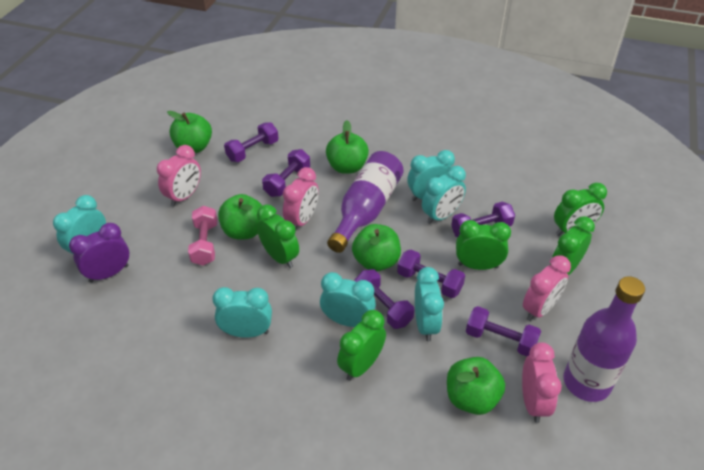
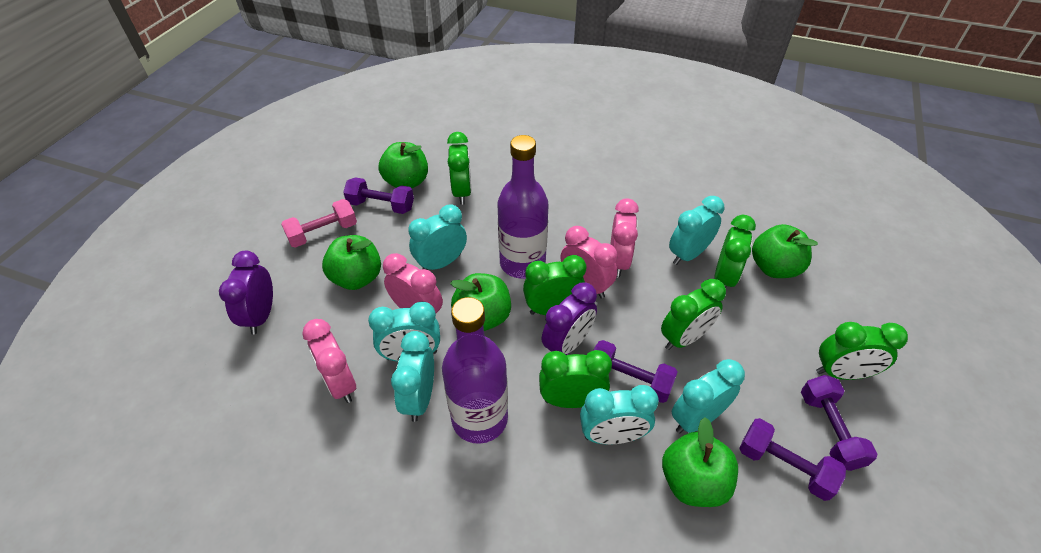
green clock: [257,205,299,268] [337,310,386,381] [456,220,511,270] [551,216,595,275] [554,183,607,236] = 5 -> [447,132,471,205] [523,255,586,315] [539,350,612,408] [661,279,726,350] [714,215,756,288] [816,322,908,380] = 6
purple clock: [69,223,129,283] = 1 -> [219,251,273,335] [541,282,597,355] = 2
purple dumbbell: [224,122,279,162] [262,149,310,197] [355,269,414,329] [397,249,465,298] [451,201,515,237] [466,306,541,356] = 6 -> [343,177,414,214] [593,340,677,403] [739,418,846,501] [801,375,877,471] = 4

